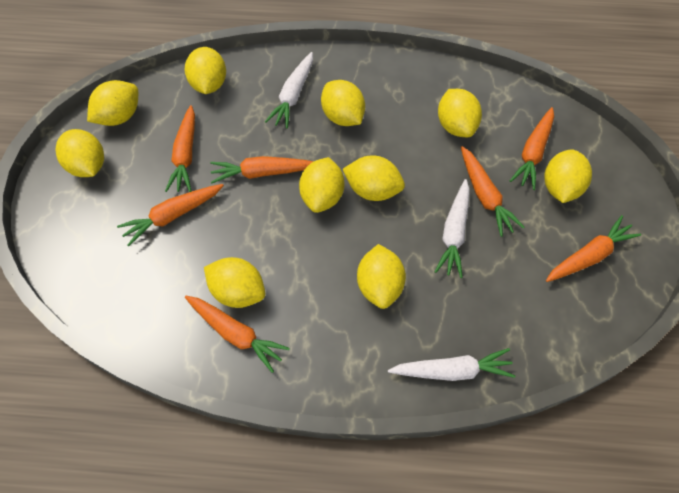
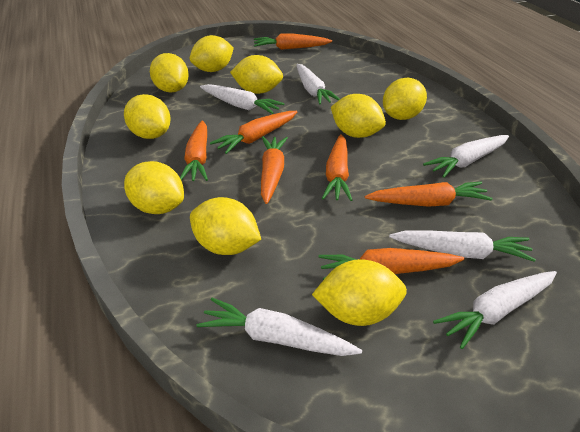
white carrot: [265,52,313,129] [388,348,515,381] [434,179,470,278] = 3 -> [196,298,362,356] [200,84,285,114] [297,64,340,105] [389,231,536,262] [423,135,509,178] [433,271,557,349] = 6
yellow lemon: [56,129,104,177] [87,80,138,126] [185,47,226,94] [204,257,265,308] [299,157,344,213] [321,80,365,126] [343,155,405,201] [357,244,406,309] [438,89,482,137] [544,149,592,203] = 10 -> [124,94,171,139] [124,161,184,214] [150,53,189,93] [190,35,234,72] [190,197,261,255] [230,55,283,94] [312,259,407,326] [331,94,386,138] [383,78,427,120] = 9

